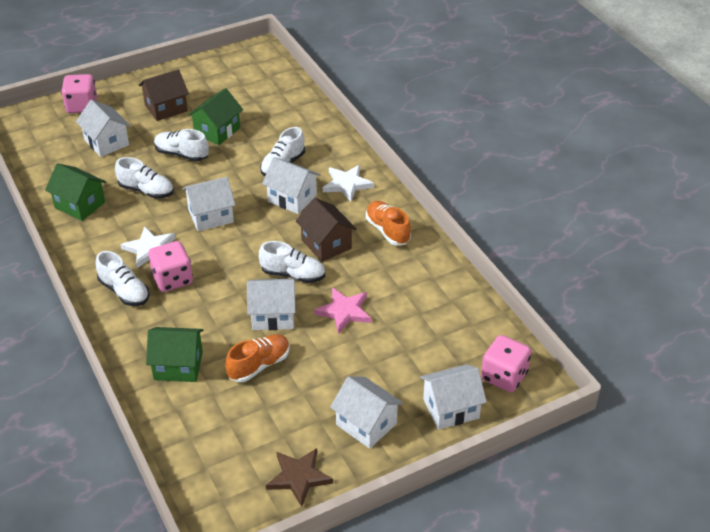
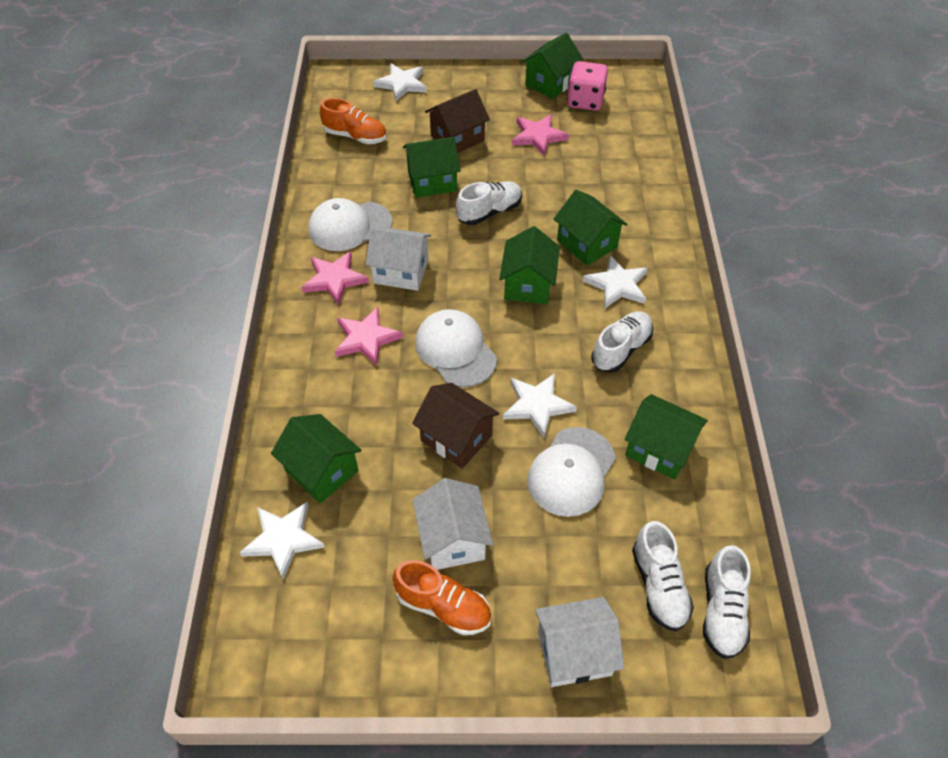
brown star: [266,448,333,507] = 1 -> none = 0
green house: [45,163,106,221] [146,327,203,382] [188,88,243,145] = 3 -> [271,414,362,504] [403,137,461,198] [499,226,560,304] [522,33,583,99] [554,190,628,266] [625,394,708,480] = 6
pink dice: [61,74,97,113] [148,241,193,292] [481,335,531,392] = 3 -> [567,61,608,111] = 1
pink star: [314,288,372,334] = 1 -> [301,251,369,305] [335,307,403,366] [512,114,569,156] = 3
white cap: none = 0 -> [308,198,393,251] [415,309,497,387] [527,427,616,517] = 3
white house: [76,99,130,157] [182,177,235,231] [247,278,296,330] [262,157,321,214] [330,376,403,449] [420,364,487,430] = 6 -> [366,227,431,291] [412,478,493,570] [535,597,624,687] = 3
white shoe: [96,251,149,306] [115,157,174,199] [154,129,209,161] [259,241,325,283] [260,127,305,176] = 5 -> [456,181,522,225] [592,311,653,373] [632,521,694,631] [703,545,751,659] = 4
white star: [120,226,176,268] [323,165,374,202] = 2 -> [240,502,325,579] [373,63,427,101] [503,373,577,437] [583,255,648,309] = 4

